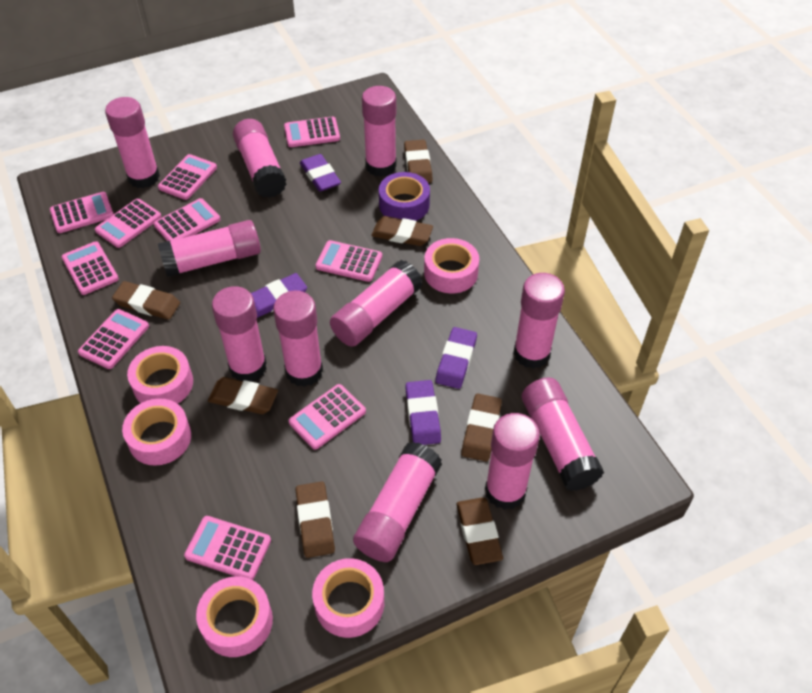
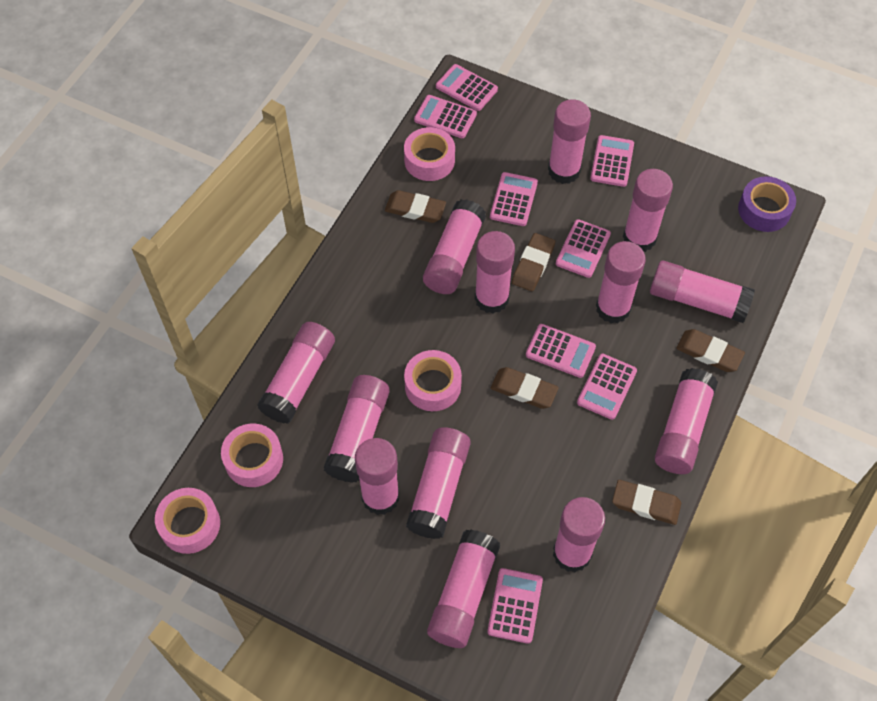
brown eraser: [112,281,180,320] [208,377,278,414] [296,481,335,558] [371,216,433,246] [404,139,433,183] [457,497,503,565] [461,394,502,462] = 7 -> [385,190,446,223] [491,367,559,409] [512,233,555,291] [612,480,681,525] [676,329,745,372] = 5
pink calculator: [50,192,114,233] [62,241,119,295] [78,309,149,369] [95,199,162,248] [154,198,220,241] [158,154,217,200] [184,516,271,580] [284,117,340,147] [289,384,366,450] [315,240,382,282] = 10 -> [414,95,477,138] [436,64,498,111] [487,568,543,644] [490,172,538,226] [526,324,596,378] [556,219,611,278] [577,354,637,420] [590,135,634,187] = 8
pink glue stick: [105,97,160,188] [158,220,261,277] [212,286,267,382] [233,119,287,198] [273,291,323,387] [330,260,423,347] [353,442,442,562] [362,86,397,177] [485,413,540,510] [513,273,565,369] [522,377,604,491] = 11 -> [257,322,335,424] [324,375,390,483] [355,438,399,515] [406,427,471,539] [423,199,486,294] [427,530,500,648] [475,231,515,314] [548,99,591,184] [553,497,605,572] [596,241,646,323] [623,169,673,252] [650,260,755,323] [655,368,718,474] = 13
pink tape: [122,399,191,466] [127,346,193,404] [196,576,273,657] [312,558,384,638] [424,238,479,294] = 5 -> [155,488,220,554] [221,424,283,487] [404,127,455,181] [404,350,462,411] = 4
purple eraser: [251,273,307,318] [300,154,341,192] [405,380,441,445] [436,327,477,389] = 4 -> none = 0

